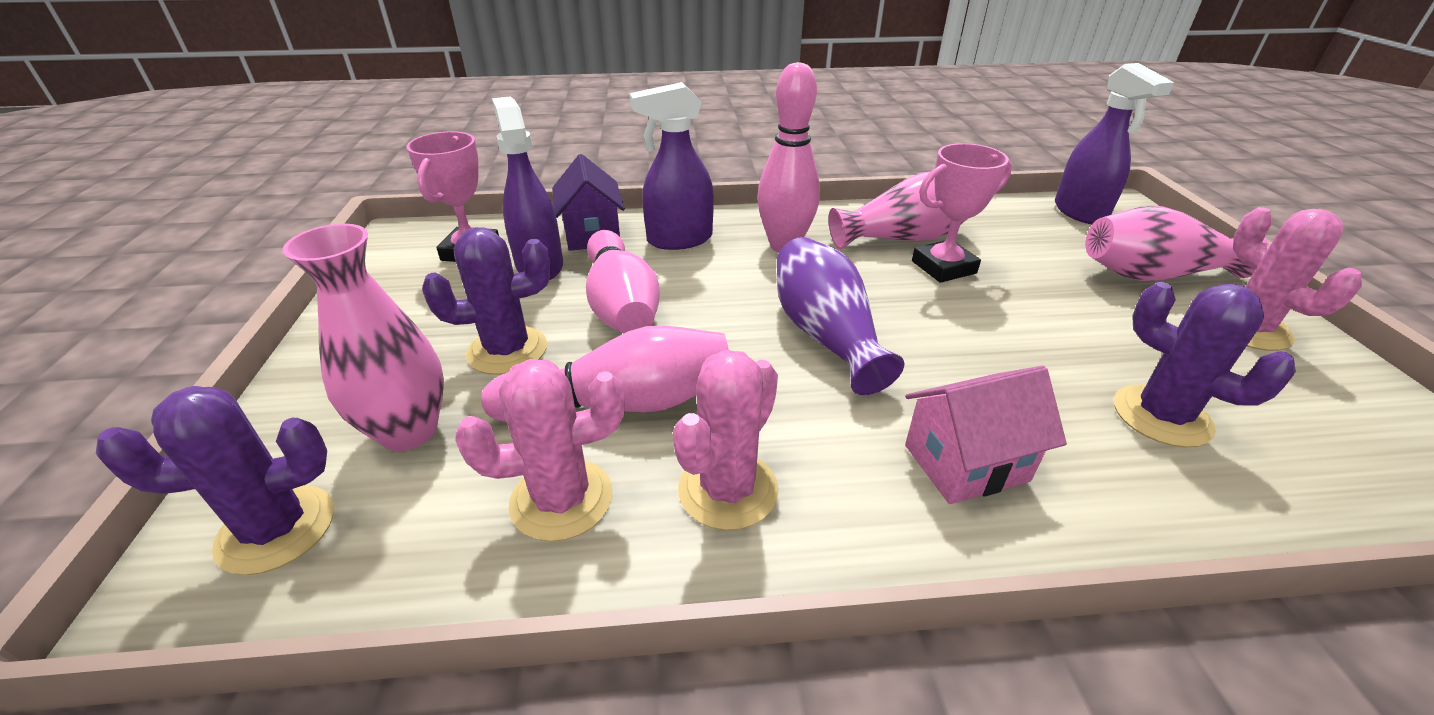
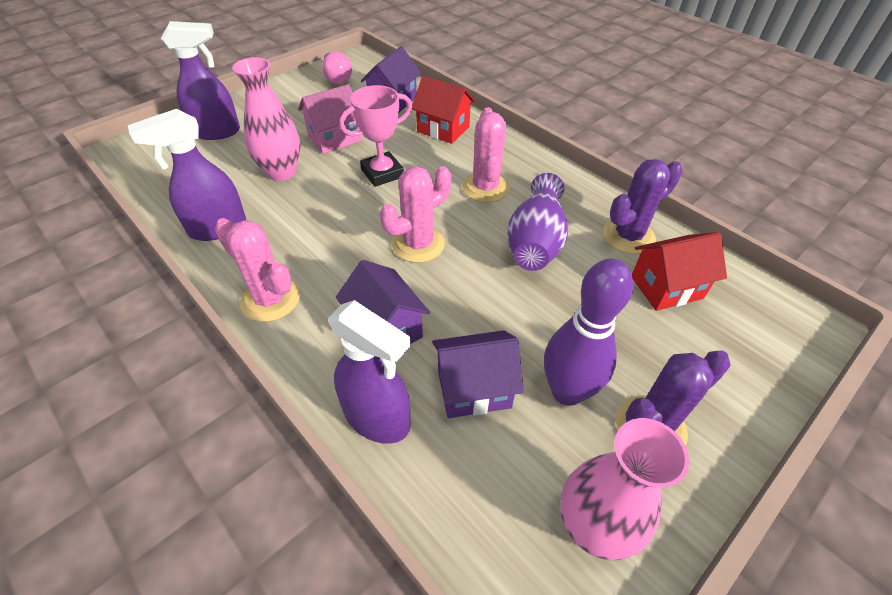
pink bowling pin: [481,325,729,422] [586,230,660,334] [757,62,820,252] = 3 -> none = 0
pink light bulb: none = 0 -> [322,52,352,84] = 1
pink trophy: [406,131,499,262] [912,143,1012,283] = 2 -> [339,85,412,187] = 1
pink vase: [282,224,444,451] [828,172,969,250] [1085,206,1269,281] = 3 -> [232,57,300,181] [560,418,689,560] = 2
purple bowling pin: none = 0 -> [544,258,633,406] = 1
purple cactus: [96,386,334,575] [422,227,551,375] [1114,282,1296,448] = 3 -> [603,159,682,254] [616,350,731,446] = 2
purple house: [552,154,625,251] = 1 -> [336,260,430,344] [361,46,421,113] [432,330,524,418] = 3
red house: none = 0 -> [412,76,475,144] [632,232,727,311] = 2

